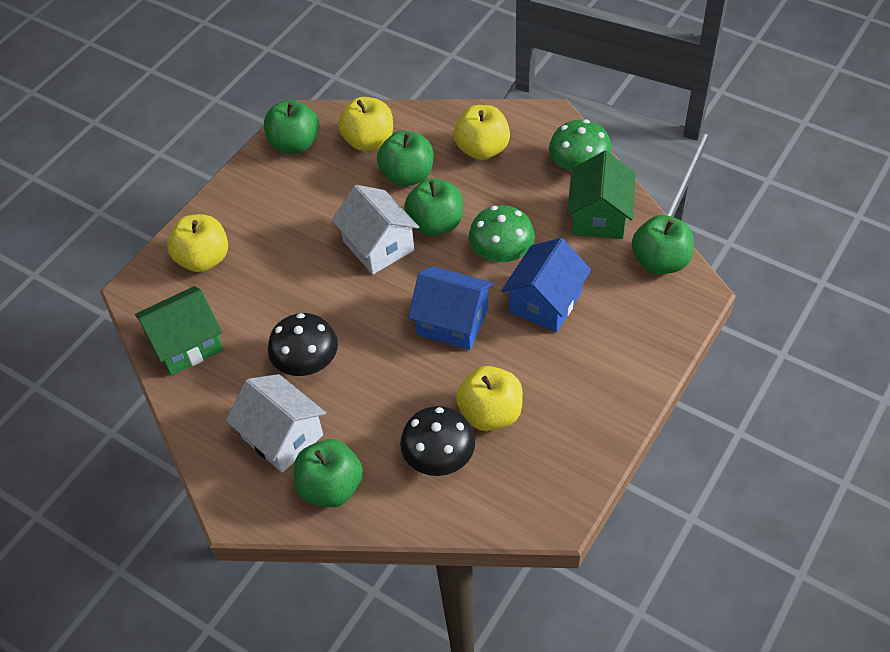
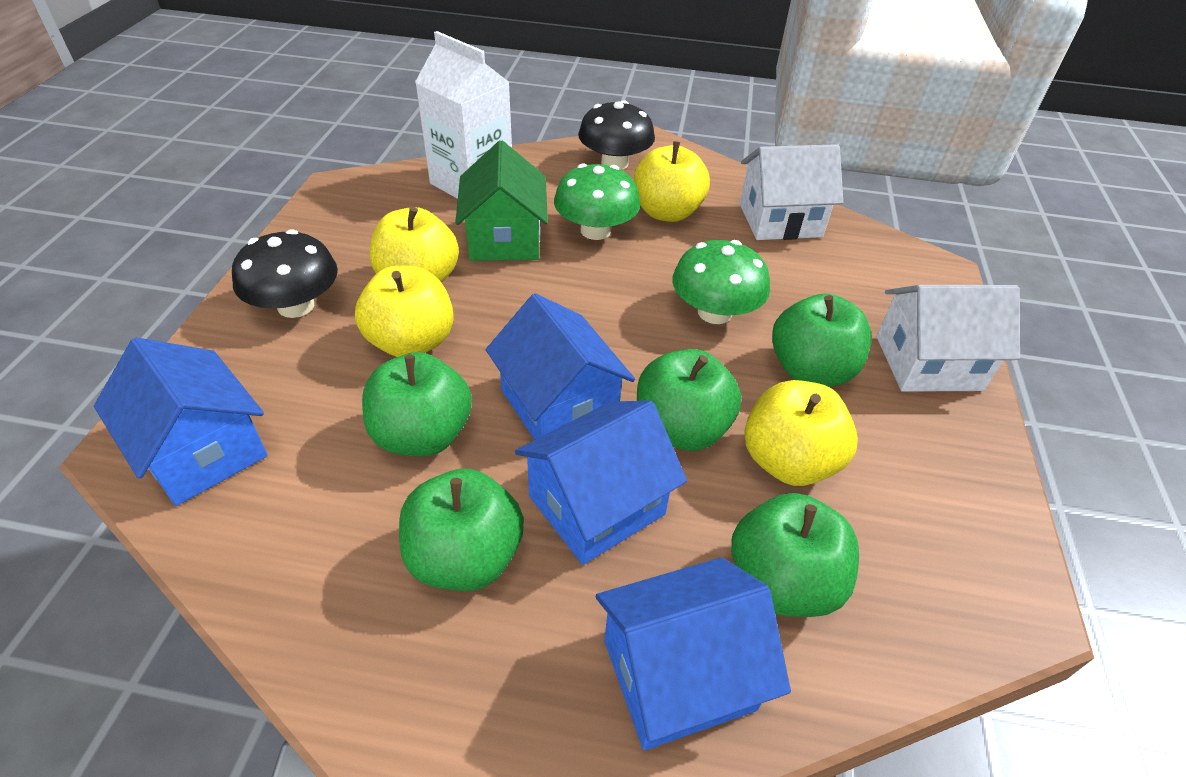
blue house: [408,266,493,350] [501,238,591,332] = 2 -> [94,338,268,506] [486,294,635,440] [515,401,687,565] [596,557,791,750] = 4
green house: [135,286,223,376] [567,151,636,239] = 2 -> [455,140,548,261] = 1
white carton: none = 0 -> [415,31,512,199] = 1

